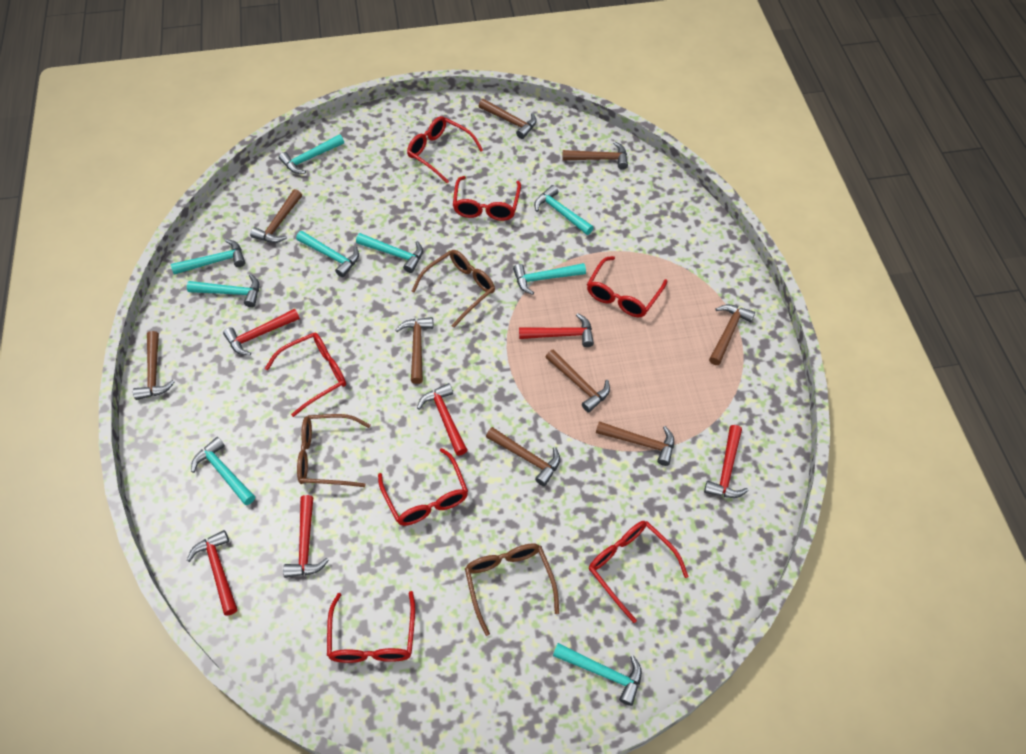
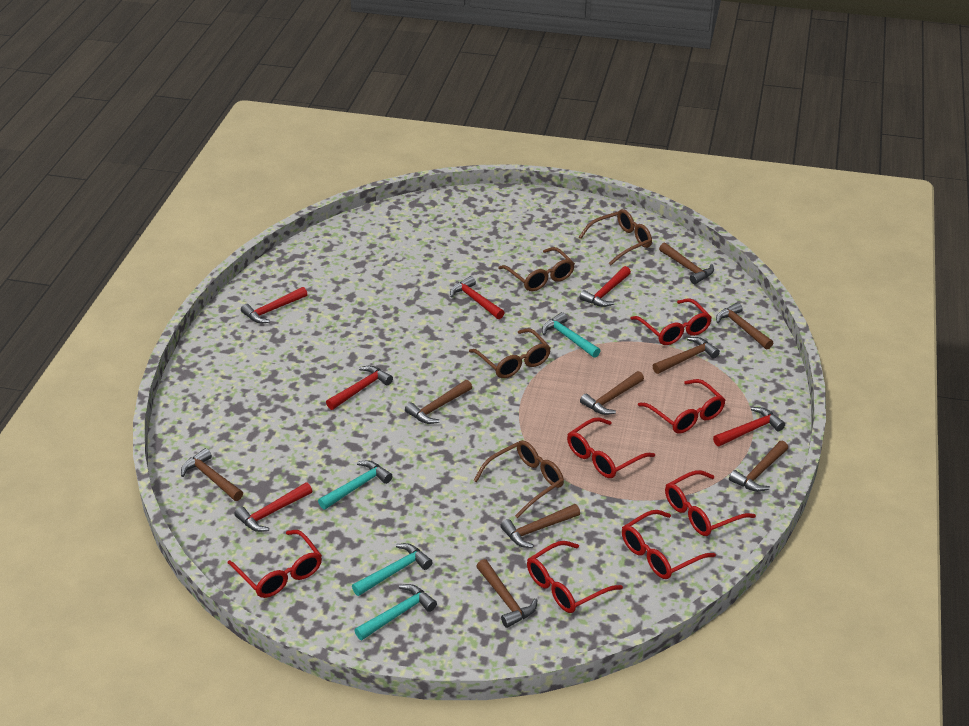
brown glasses: [297,414,371,487] [412,250,495,328] [465,543,559,636] = 3 -> [469,328,551,378] [473,440,564,518] [498,247,575,291] [579,209,652,266] = 4
turquoise hammer: [171,239,245,275] [187,274,259,307] [191,437,255,505] [279,134,344,174] [296,231,359,277] [356,233,423,273] [513,263,586,295] [534,185,594,235] [553,643,642,706] = 9 -> [318,460,392,510] [352,543,432,596] [355,584,437,640] [542,312,601,358] = 4

